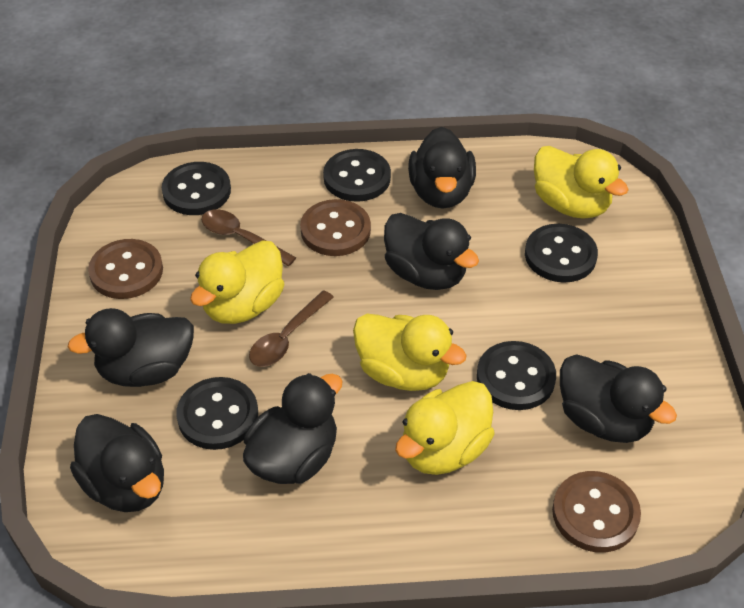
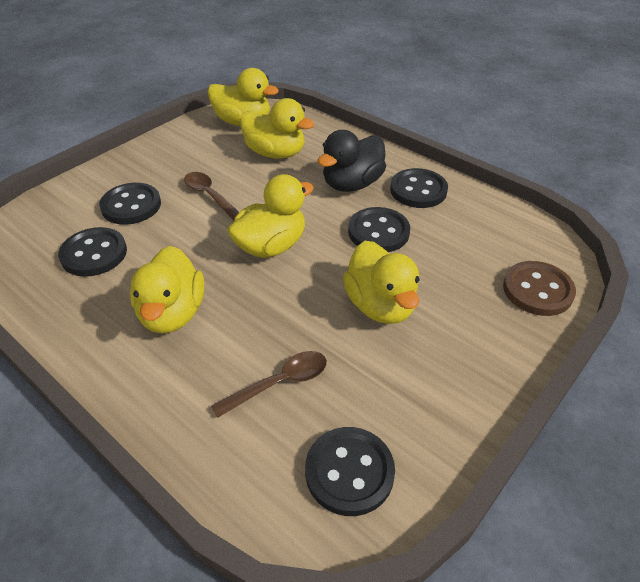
black duck: [68,308,194,387] [70,414,164,512] [243,373,343,484] [384,213,479,290] [408,127,476,209] [560,354,677,443] = 6 -> [317,130,386,192] = 1
brown button: [88,239,163,299] [300,199,371,256] [552,471,641,553] = 3 -> [503,261,576,316] = 1
yellow duck: [190,240,284,324] [353,314,467,391] [395,381,495,475] [534,146,629,219] = 4 -> [130,246,204,333] [208,68,279,126] [227,174,314,258] [240,98,314,159] [343,241,420,324] = 5

